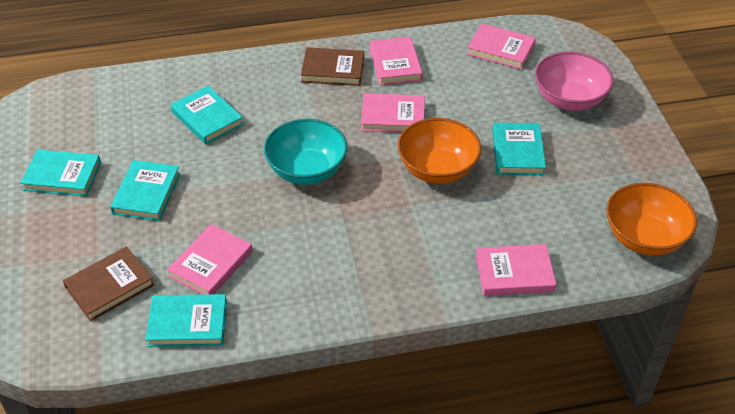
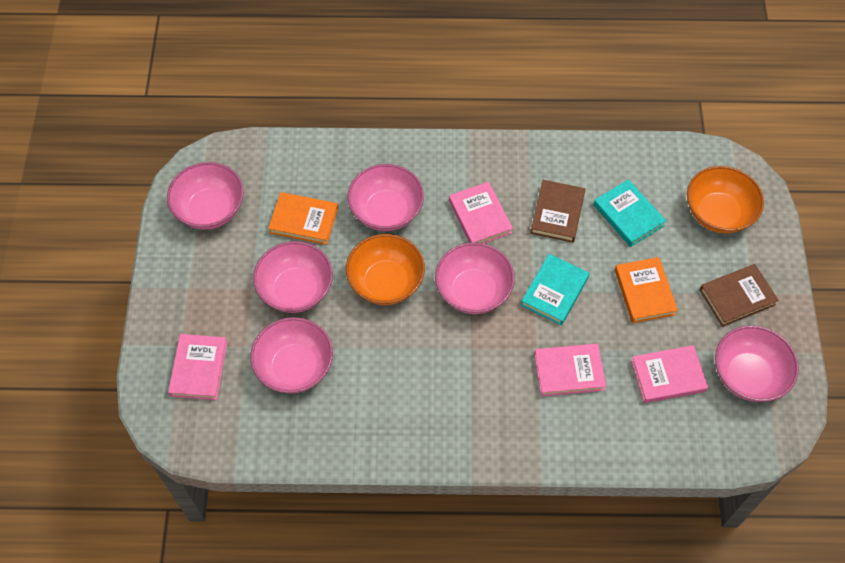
orange book: none = 0 -> [268,192,338,245] [615,257,678,323] = 2
pink book: [167,224,253,295] [361,93,425,133] [369,37,423,85] [467,24,536,70] [476,244,556,296] = 5 -> [168,334,228,400] [449,182,513,244] [534,343,606,397] [631,345,708,403] = 4
pink bowl: [535,52,614,111] = 1 -> [167,162,244,230] [250,317,333,393] [253,241,333,313] [347,164,424,231] [435,242,515,314] [715,325,799,402] = 6
turquoise book: [20,150,101,197] [110,160,180,221] [145,294,227,347] [170,86,244,145] [492,123,546,175] = 5 -> [521,254,589,325] [594,179,666,247] = 2
turquoise bowl: [264,119,348,185] = 1 -> none = 0

